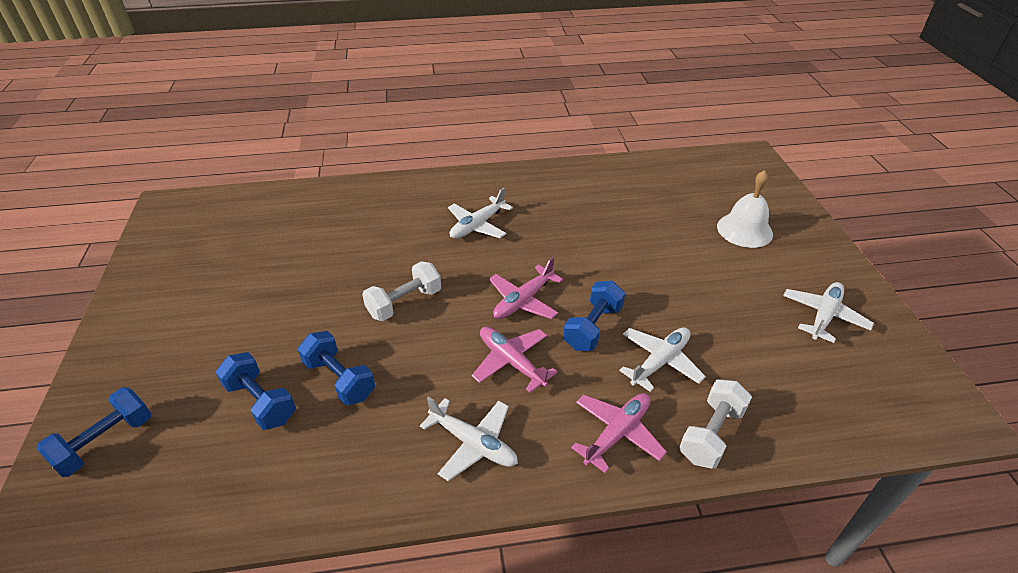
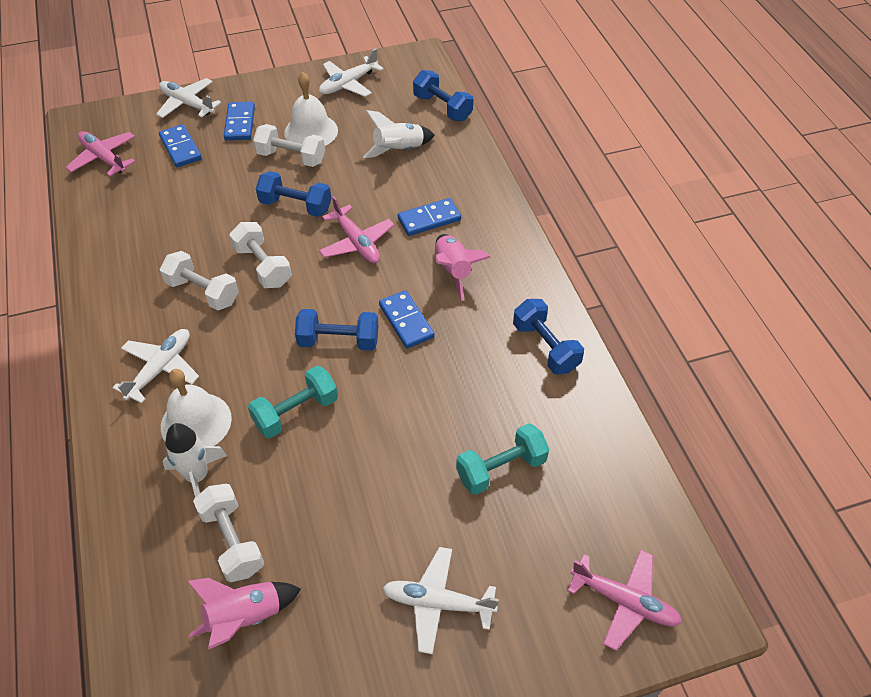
blue domino: none = 0 -> [159,124,202,167] [224,102,255,140] [379,290,435,348] [398,198,461,236] = 4
pink rocket: none = 0 -> [188,578,301,650] [435,234,491,301] = 2
turquoise dumbbell: none = 0 -> [248,366,338,438] [456,423,549,495] = 2
white bell: [717,170,773,248] = 1 -> [161,369,232,446] [284,72,338,146] = 2
white dumbbell: [362,261,441,321] [679,379,752,469] = 2 -> [160,251,239,311] [193,484,264,582] [229,222,292,288] [253,124,325,167] = 4
white rocket: none = 0 -> [163,423,227,497] [363,110,435,158] = 2

